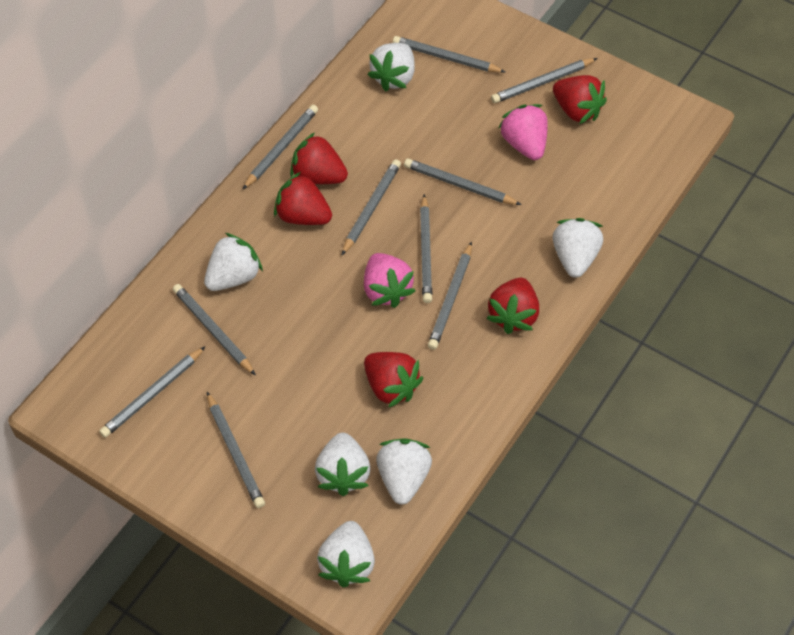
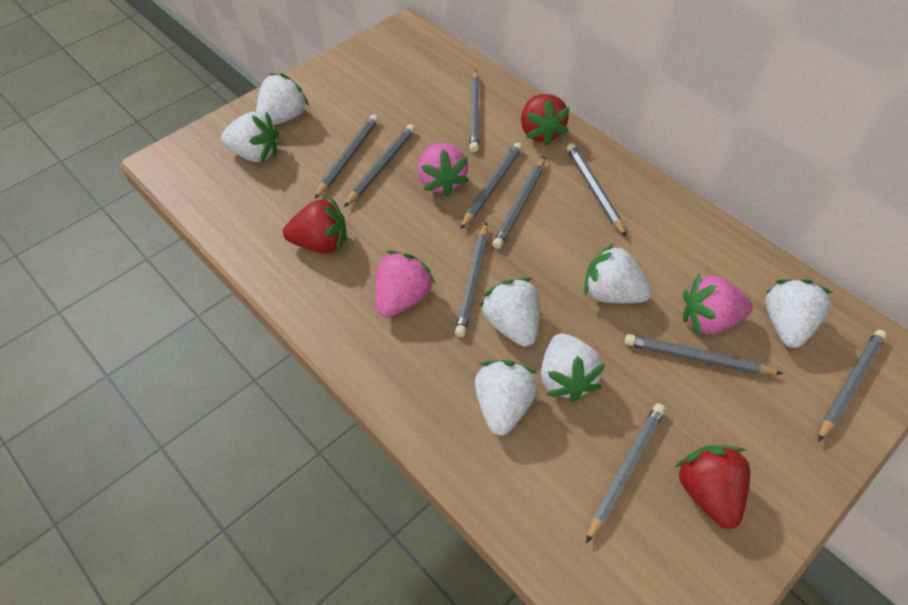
pink strawberry: [364,253,416,308] [499,104,548,160] = 2 -> [376,251,435,318] [418,143,469,197] [683,273,753,335] = 3
red strawberry: [274,172,332,225] [290,132,348,184] [364,352,423,408] [486,277,539,334] [553,75,607,124] = 5 -> [283,197,346,254] [521,94,570,146] [675,445,750,529] = 3
white strawberry: [204,233,263,291] [315,433,371,496] [317,521,375,587] [367,43,415,92] [376,438,432,505] [553,218,603,278] = 6 -> [221,112,279,162] [256,73,309,125] [475,360,538,436] [480,278,540,347] [541,333,605,402] [584,243,652,303] [765,279,833,348] = 7

